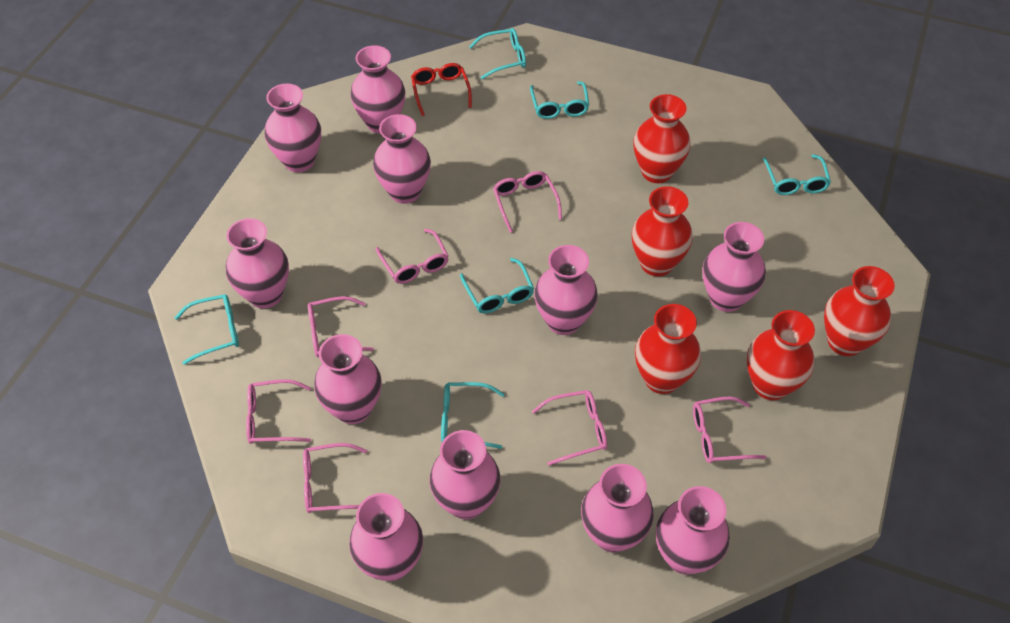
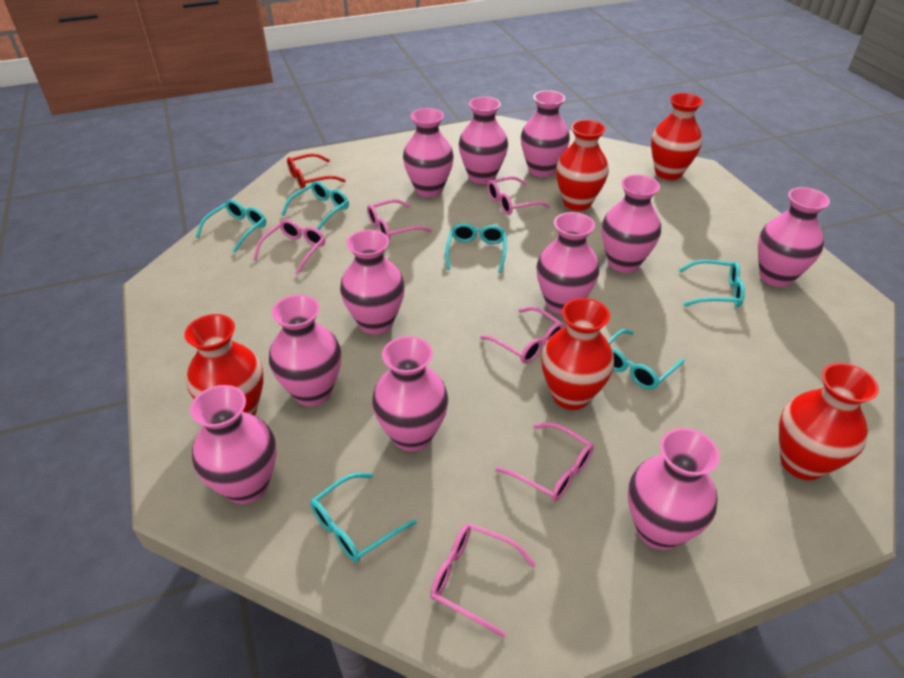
pink glasses: [246,379,311,444] [303,443,367,513] [308,296,374,357] [376,229,449,284] [493,171,562,232] [532,390,607,466] [693,396,767,463] = 7 -> [253,219,325,275] [367,199,432,240] [430,523,536,638] [480,306,564,364] [487,176,550,215] [495,422,594,502] = 6

